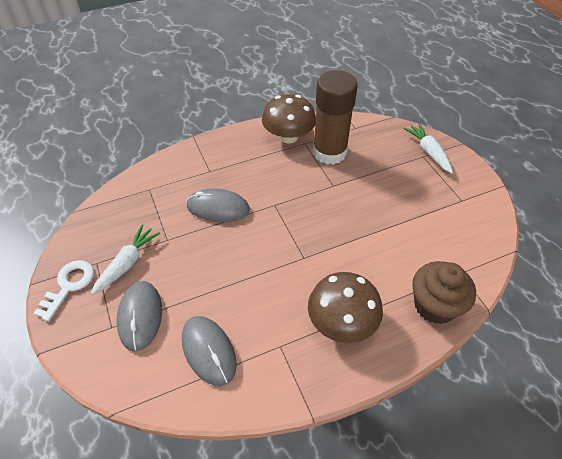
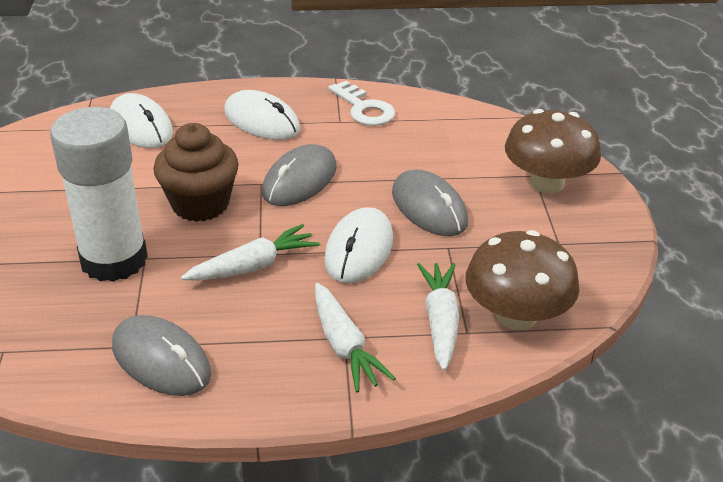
brown glue stick: [313,70,358,165] = 1 -> none = 0
white carrot: [91,224,160,295] [403,123,453,174] = 2 -> [181,224,320,281] [315,283,396,393] [417,263,459,371] = 3
white glue stick: none = 0 -> [50,107,148,282] = 1
white mouse: none = 0 -> [110,93,173,148] [224,90,301,140] [324,207,393,283] = 3

